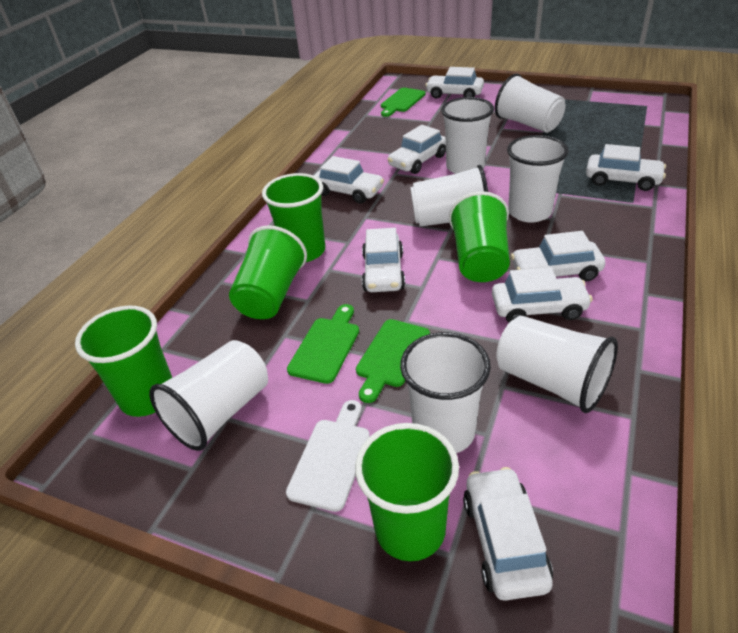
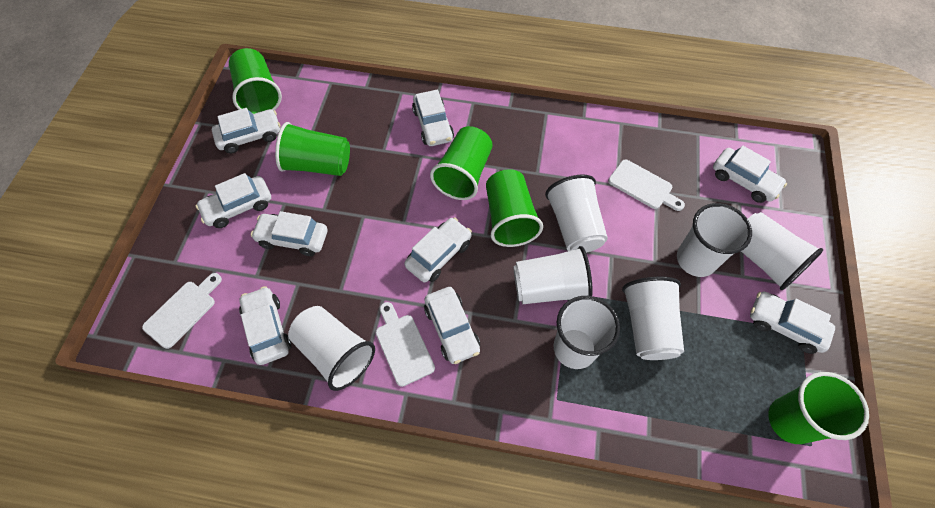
green cutting board: [287,304,359,384] [356,319,430,403] [381,88,426,117] = 3 -> none = 0
white car: [314,156,384,203] [362,228,405,292] [388,125,446,174] [425,67,484,98] [463,467,553,601] [492,267,593,322] [511,231,605,281] [586,144,666,191] = 8 -> [195,173,271,228] [212,108,281,154] [239,286,291,365] [251,211,328,256] [404,217,472,282] [412,89,454,146] [424,287,480,364] [713,146,787,203] [750,292,835,354] = 9
white cutting board: [286,400,370,512] = 1 -> [142,273,222,349] [376,302,435,387] [608,159,685,211] = 3

